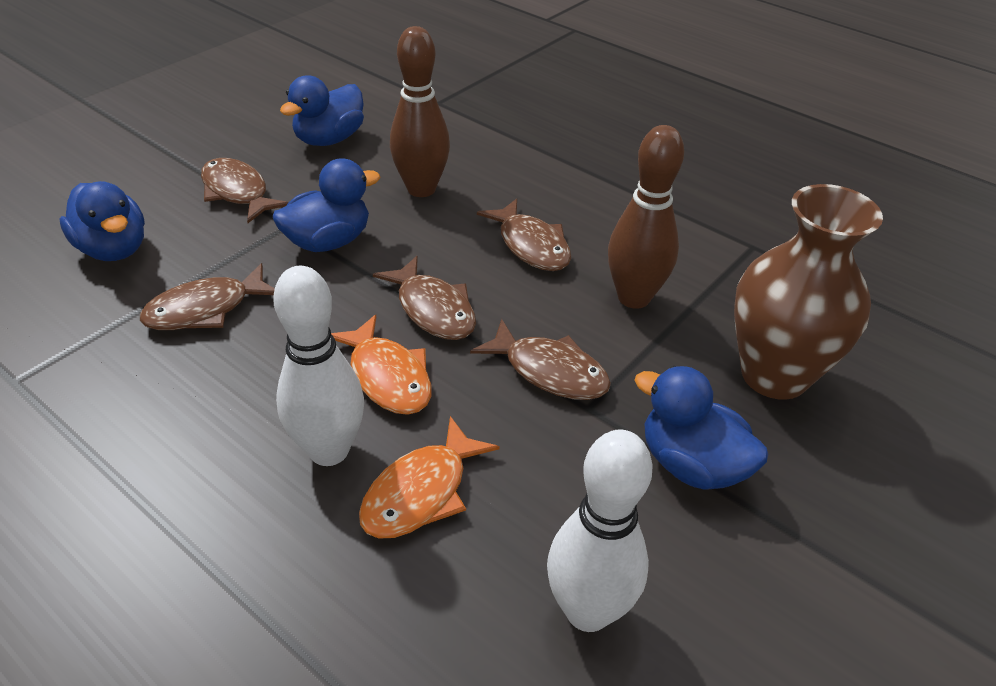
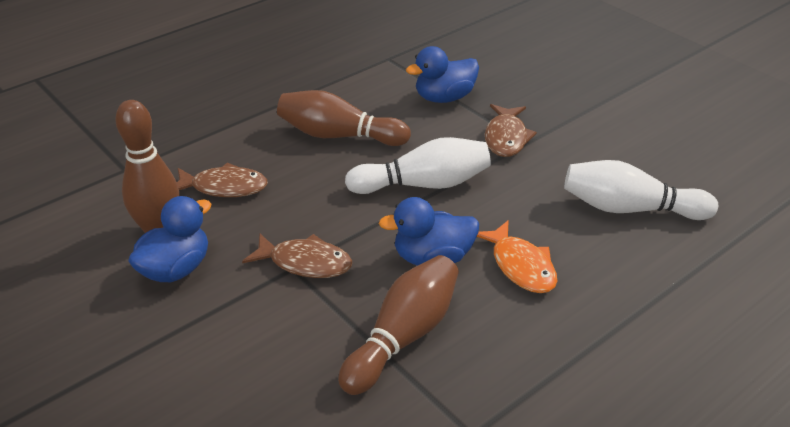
blue duck: [60,181,145,261] [273,158,381,252] [280,75,364,146] [635,366,768,490] = 4 -> [128,196,211,282] [379,197,479,266] [406,46,479,103] = 3
brown bowling pin: [390,26,450,197] [608,125,684,309] = 2 -> [115,100,179,233] [277,90,411,146] [338,255,459,395] = 3
brown fish: [140,263,275,330] [201,158,289,223] [373,256,476,340] [470,319,611,400] [477,199,571,271] = 5 -> [177,163,268,197] [242,234,352,278] [485,104,537,157] = 3
brown vase: [734,184,883,400] = 1 -> none = 0
orange fish: [331,315,431,415] [359,416,500,538] = 2 -> [477,220,557,293] = 1

